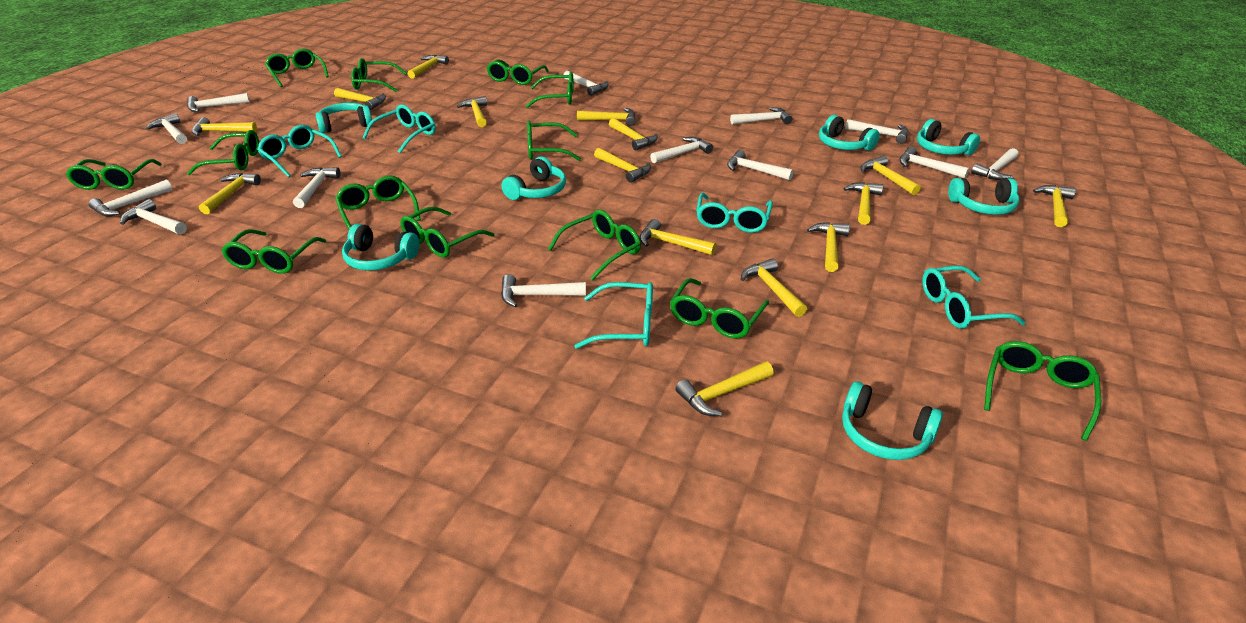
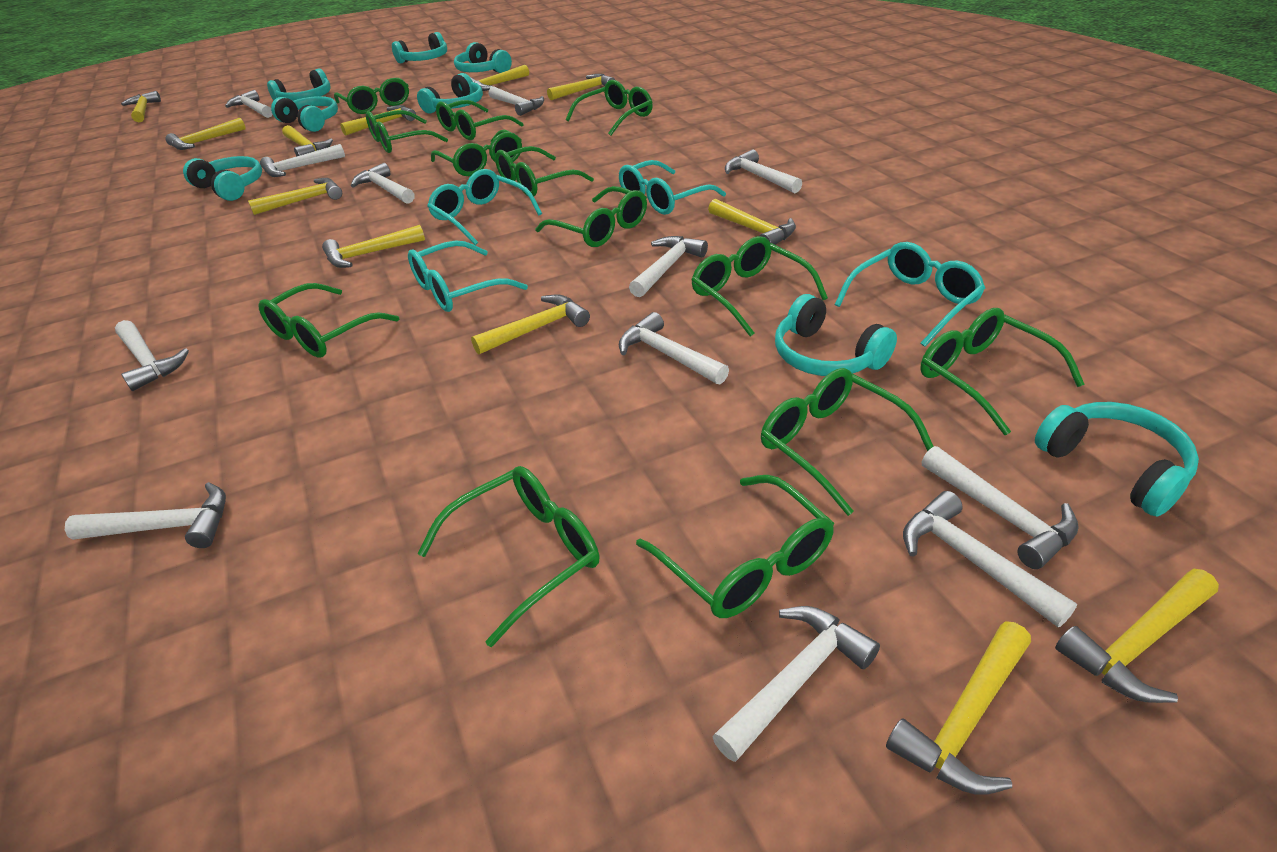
turquoise glasses: [257,125,342,178] [363,105,436,153] [574,282,653,349] [696,193,773,233] [922,266,1026,329] = 5 -> [408,240,528,312] [427,169,542,245] [619,160,726,215] [835,242,985,347] = 4
turquoise headphones: [316,103,372,133] [342,224,419,271] [501,156,566,200] [819,115,880,151] [842,381,943,460] [917,119,980,155] [948,178,1019,215] = 7 -> [183,156,262,201] [267,68,331,101] [271,96,338,132] [392,32,447,63] [417,73,483,113] [454,42,512,73] [775,294,897,376] [1035,402,1199,517] = 8
white hammer: [89,179,173,217] [120,199,187,234] [146,113,187,144] [187,93,250,112] [293,167,341,208] [501,274,586,307] [564,71,609,96] [650,137,713,164] [727,150,794,180] [730,107,792,125] [845,119,908,144] [899,147,969,178] [971,148,1018,180] = 13 -> [65,482,226,548] [115,320,189,391] [225,90,273,118] [260,144,345,177] [351,163,414,204] [489,86,544,116] [619,312,729,384] [629,236,708,297] [712,606,880,762] [725,149,802,193] [903,491,1077,627] [921,446,1079,569] = 12
yellow hammer: [192,117,257,136] [199,173,261,214] [334,88,386,110] [408,55,449,79] [457,96,487,127] [577,108,636,126] [594,148,651,183] [609,118,658,150] [640,219,716,255] [675,361,774,416] [741,258,807,317] [807,222,850,272] [843,182,884,225] [861,156,921,195] [1033,185,1076,227] = 15 -> [121,91,161,122] [165,118,246,150] [248,178,342,215] [282,125,333,156] [322,225,425,268] [340,105,416,136] [470,65,529,91] [471,294,590,354] [547,74,615,100] [708,199,796,245] [886,621,1031,795] [1055,569,1219,703] = 12

